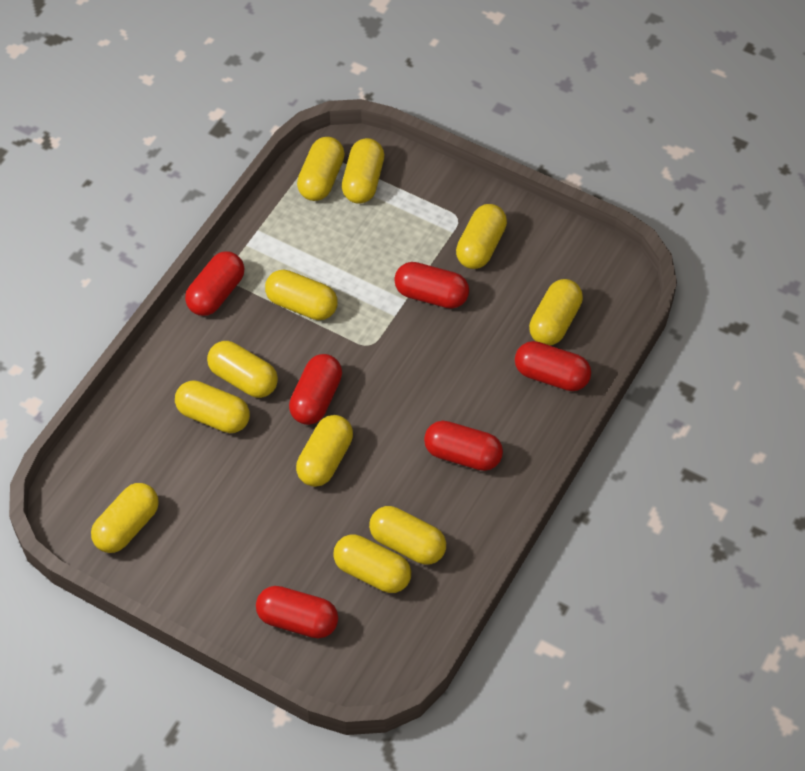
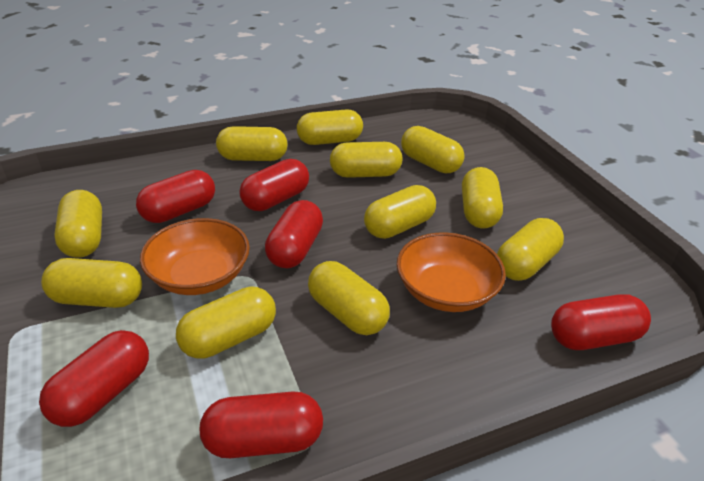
orange bowl: none = 0 -> [140,218,250,295] [397,232,506,312] = 2

